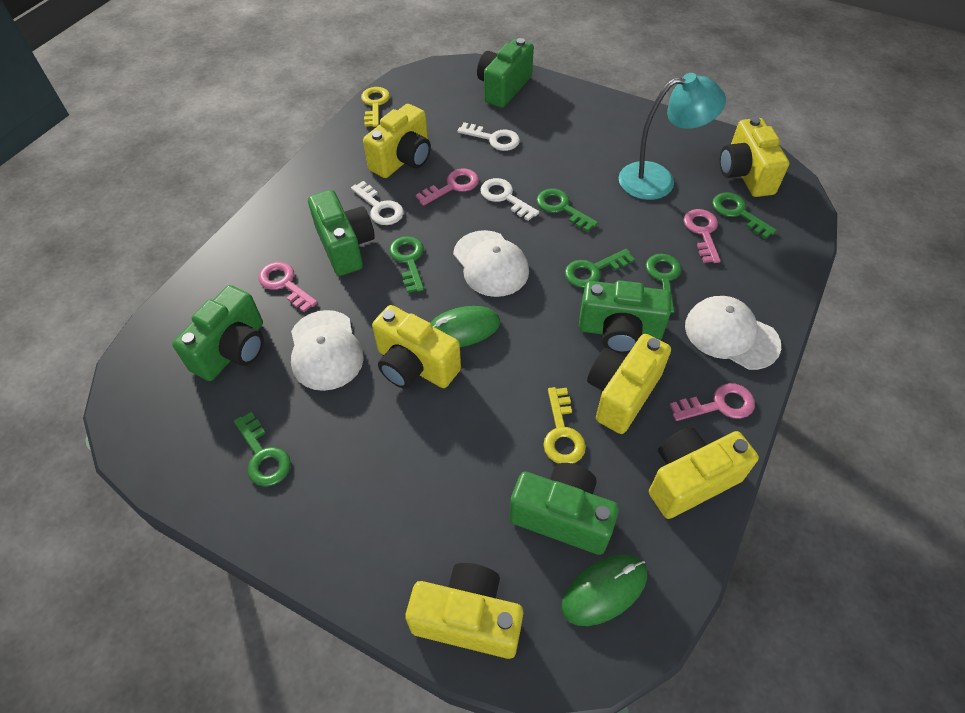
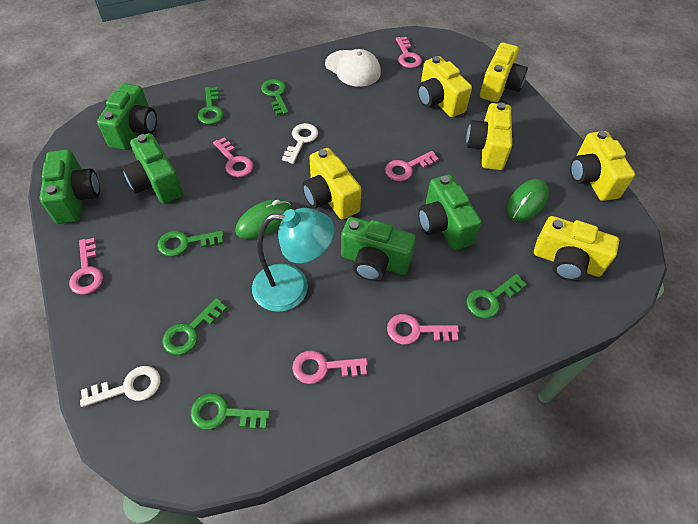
pink key: [259,262,318,312] [416,169,479,206] [670,383,755,421] [684,209,721,263] = 4 -> [69,238,103,295] [213,137,253,177] [292,350,368,384] [385,151,439,181] [387,314,459,345] [396,37,422,68] = 6
white cap: [291,310,364,391] [453,230,529,297] [685,296,781,370] = 3 -> [325,49,381,87] = 1
white key: [351,181,404,225] [457,122,520,151] [480,178,539,221] = 3 -> [80,366,160,407] [282,123,318,164] = 2
yellow key: [361,87,390,127] [543,387,586,464] = 2 -> none = 0

